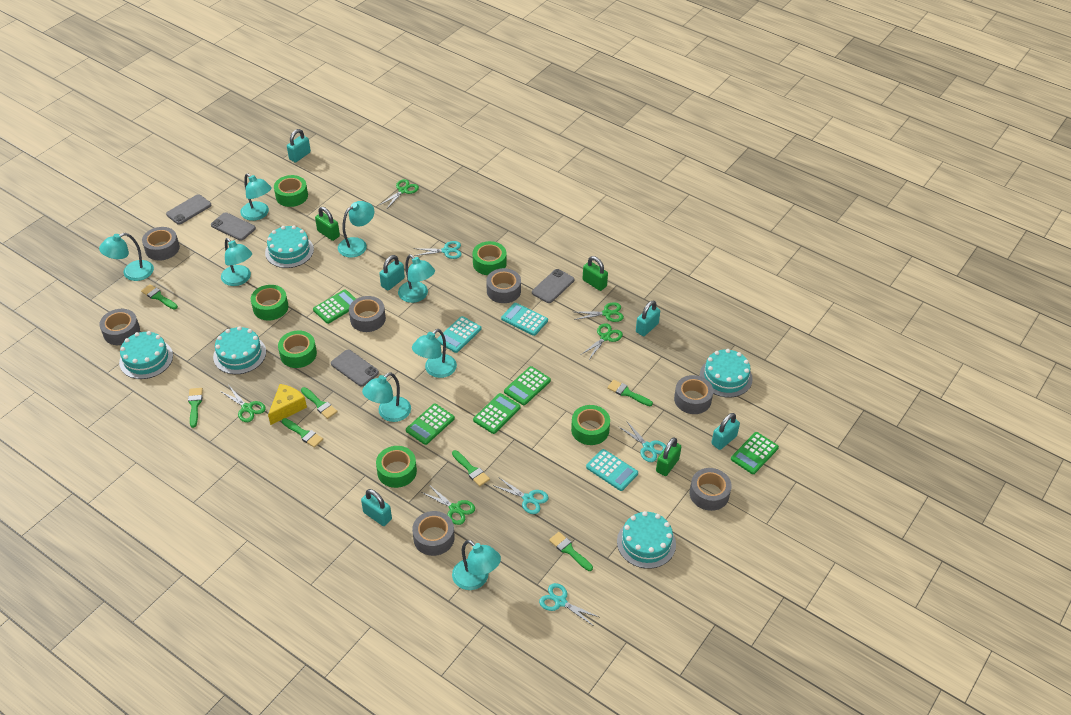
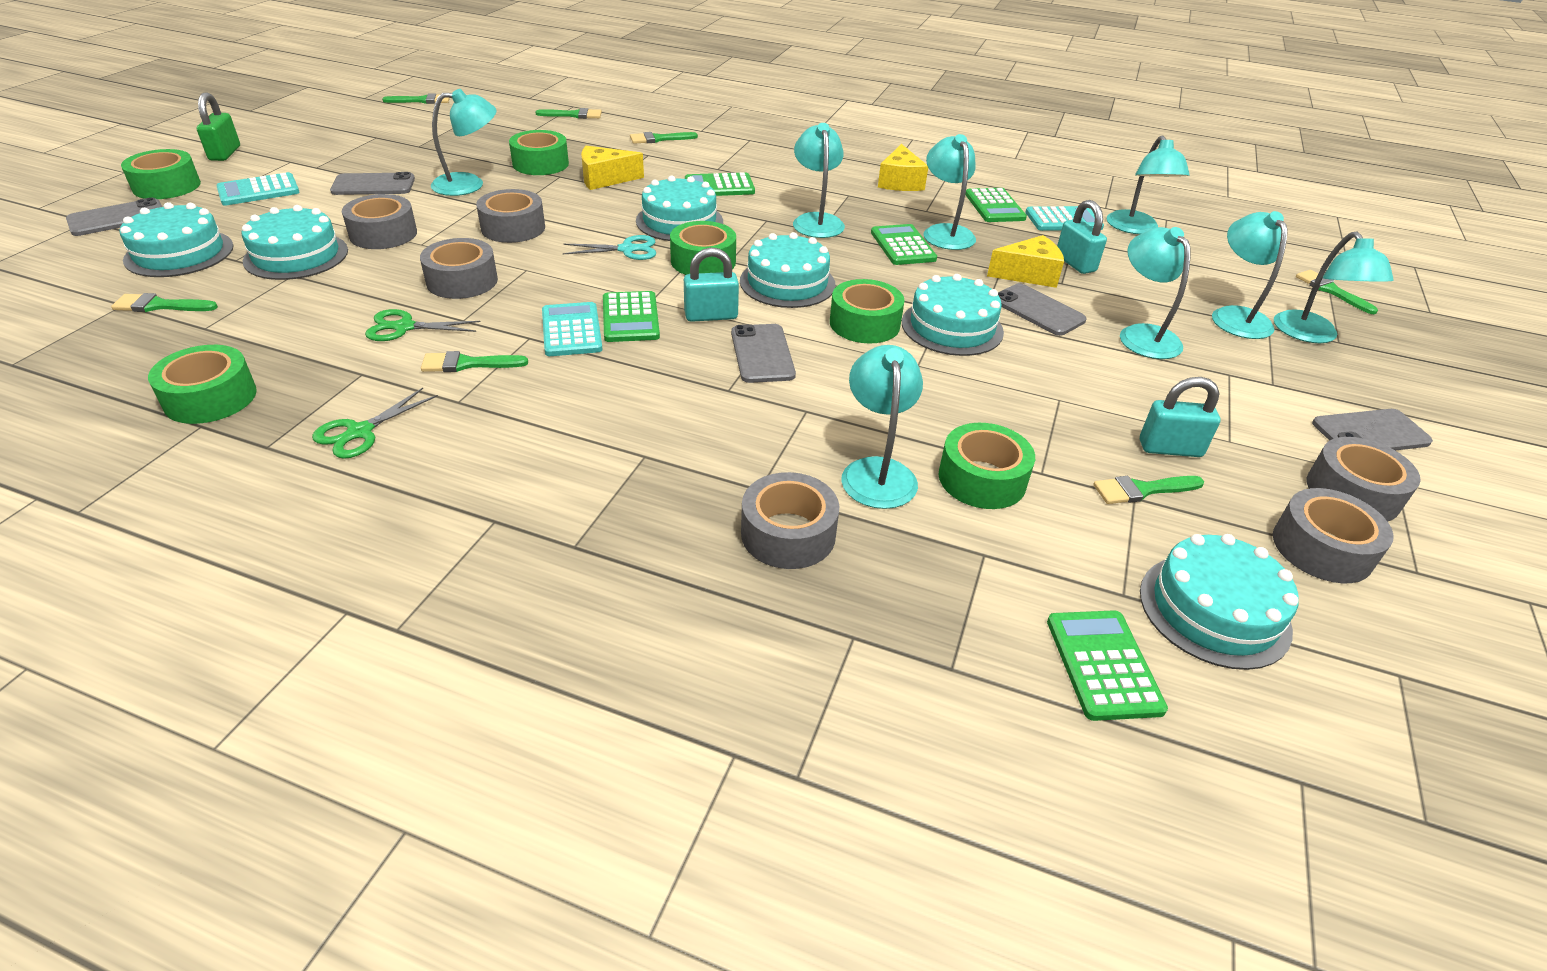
green padlock: [315,207,340,241] [582,256,608,291] [656,437,681,476] = 3 -> [196,92,240,161] = 1
green scissors: [220,386,266,422] [380,179,419,208] [421,485,475,525] [574,302,624,322] [582,323,623,358] = 5 -> [312,388,438,459] [365,309,481,341] = 2
grey phone: [166,194,211,225] [211,212,256,241] [331,350,379,386] [532,269,574,303] = 4 -> [66,198,162,236] [330,172,415,195] [731,324,796,383] [998,283,1087,336] [1312,409,1433,450] = 5
grey tape: [99,309,140,345] [142,227,180,261] [349,296,386,332] [412,511,455,556] [486,268,521,303] [674,375,713,414] [690,468,732,511] = 7 -> [342,194,417,249] [420,238,498,299] [476,189,545,243] [741,472,839,569] [1273,488,1394,583] [1307,437,1421,522] = 6
turquoise cake: [119,331,173,379] [213,326,266,374] [265,226,314,268] [617,511,676,569] [700,349,753,398] = 5 -> [119,202,234,277] [242,205,348,280] [636,176,723,241] [740,232,836,308] [902,274,1004,356] [1140,534,1299,670] = 6
turquoise padlock: [287,129,311,162] [361,489,392,526] [379,255,405,290] [636,300,660,336] [711,413,740,450] = 5 -> [684,247,739,322] [1057,200,1107,274] [1140,377,1221,457] = 3
turquoise scissors: [413,241,462,259] [492,478,549,514] [539,583,599,625] [619,422,666,462] = 4 -> [563,235,656,260] = 1
yellow cheese: [268,384,307,425] = 1 -> [581,146,644,190] [878,144,928,191] [987,235,1064,288] = 3

